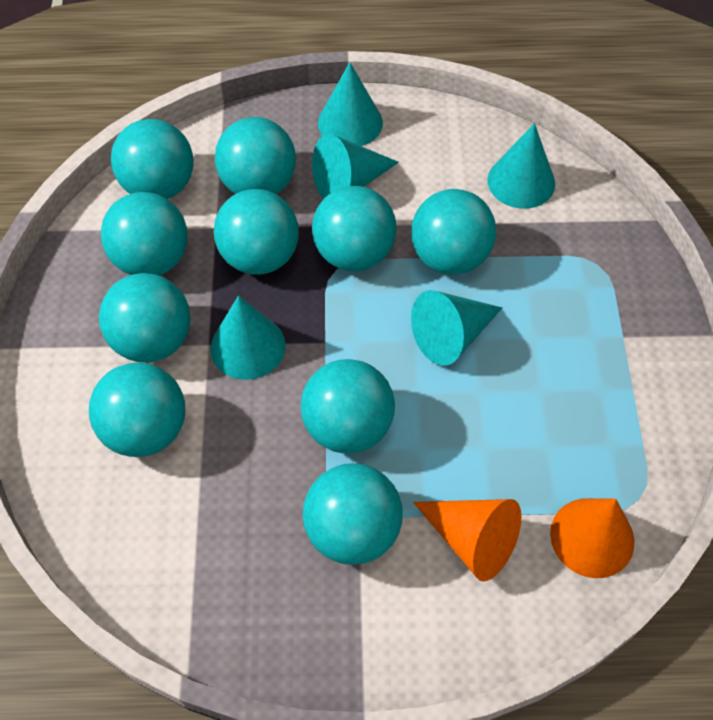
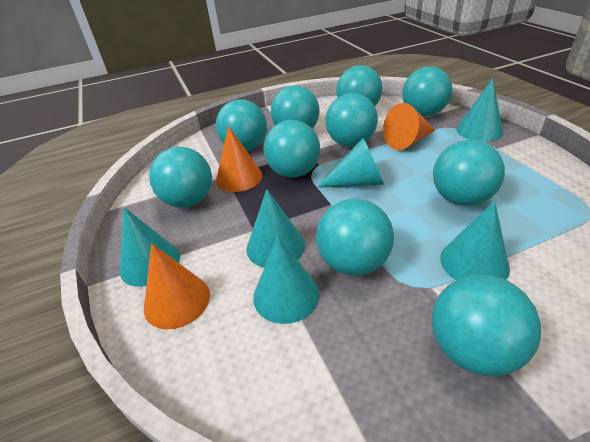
orange cone: [413,499,522,582] [550,498,634,578] = 2 -> [144,243,210,329] [216,125,263,192] [383,103,435,150] = 3
turquoise cone: [210,296,286,380] [312,134,399,199] [318,62,383,146] [411,290,502,366] [487,123,555,209] = 5 -> [120,207,180,287] [247,189,305,268] [253,236,320,324] [317,138,384,188] [440,201,510,280] [456,79,503,142] = 6

